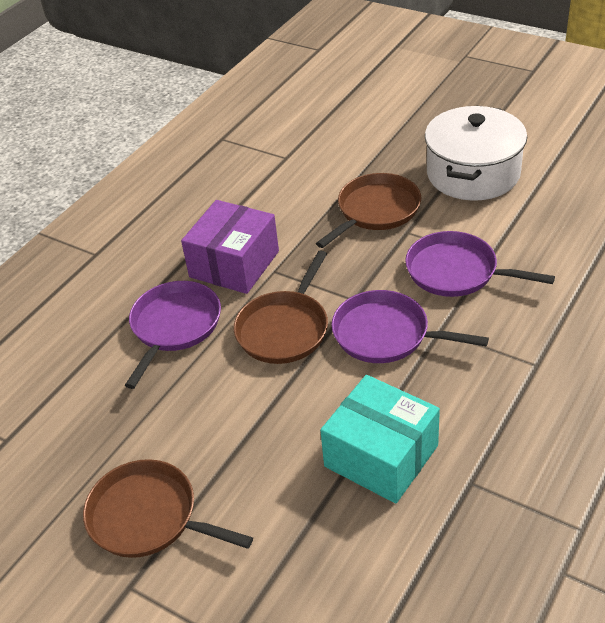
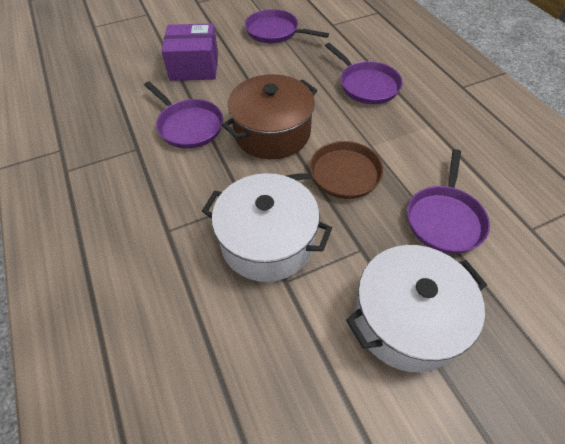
brown pan: [83,459,253,558] [234,251,328,364] [316,173,421,248] = 3 -> [286,141,383,199] = 1
brown pot: none = 0 -> [222,74,317,159] = 1
purple pan: [125,281,221,389] [331,290,489,363] [405,231,555,297] = 3 -> [144,82,223,149] [245,9,329,43] [325,43,403,104] [407,149,490,254] = 4
turquoise box: [320,375,440,504] = 1 -> none = 0
white pot: [425,106,527,201] = 1 -> [202,173,332,282] [346,245,487,373] = 2

